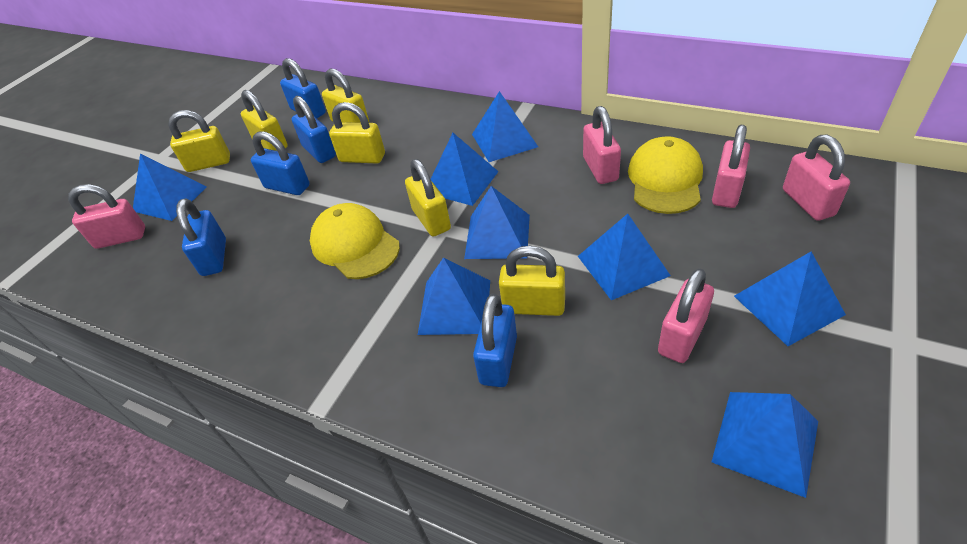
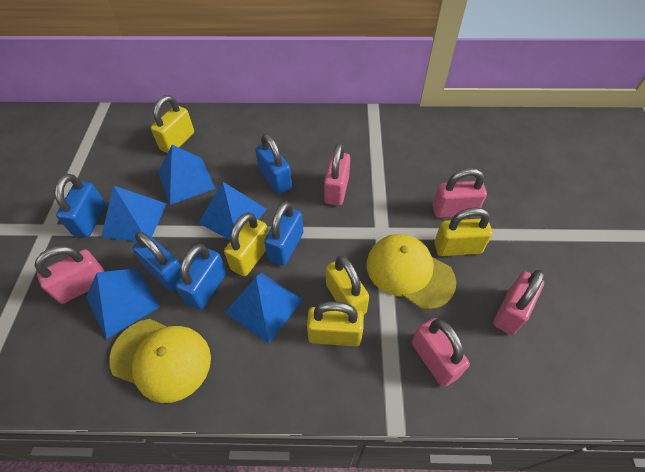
blue pyramid: [133,154,207,221] [418,257,490,335] [431,133,499,206] [464,186,530,259] [472,91,538,162] [578,214,671,300] [712,392,818,498] [734,252,846,346] = 8 -> [86,268,160,339] [101,185,166,242] [158,145,216,205] [199,182,267,240] [225,272,303,343] = 5
yellow padlock: [168,110,230,172] [241,90,288,151] [322,69,369,123] [329,102,385,164] [405,159,451,237] [499,246,565,316] = 6 -> [151,95,194,153] [224,212,268,277] [307,301,364,346] [326,256,369,315] [434,207,493,256] = 5

